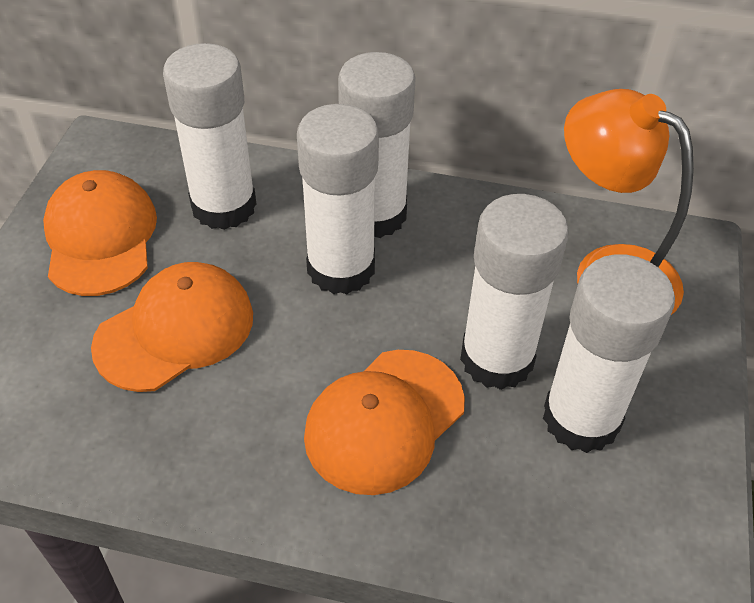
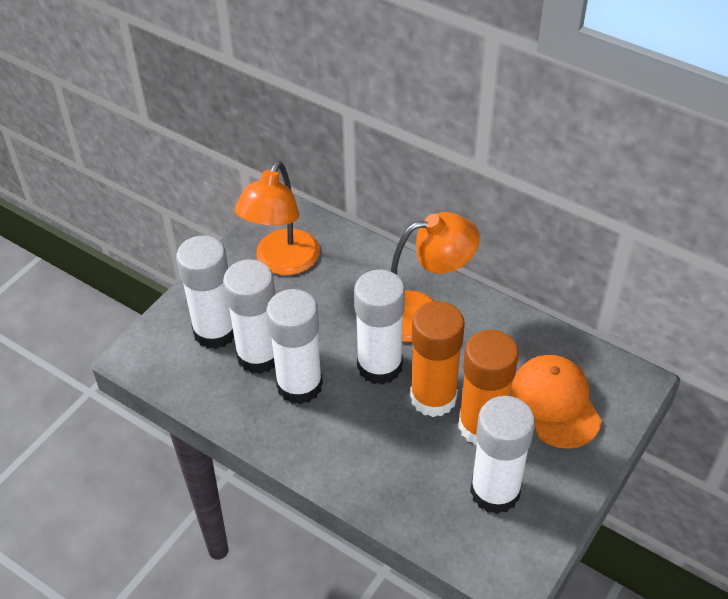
orange cap: [43,170,157,296] [91,262,253,392] [304,350,465,495] = 3 -> [512,355,602,449] = 1
orange glue stick: none = 0 -> [410,301,465,417] [458,330,519,446] = 2
orange lamp: [564,89,694,315] = 1 -> [234,161,320,275] [391,212,480,342] = 2

